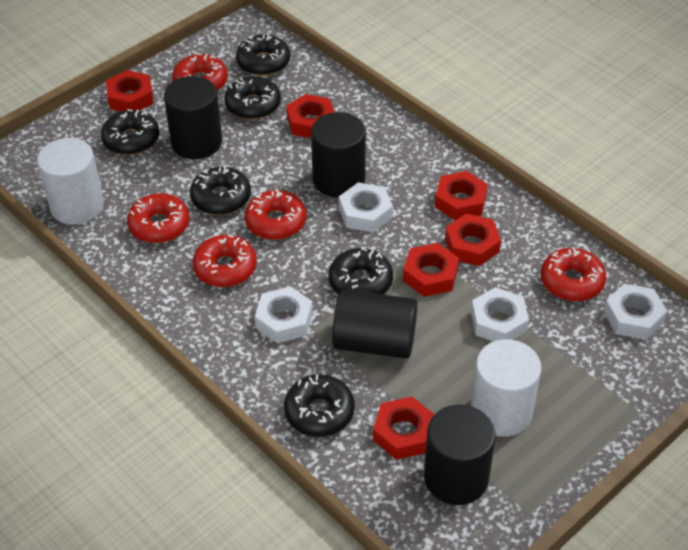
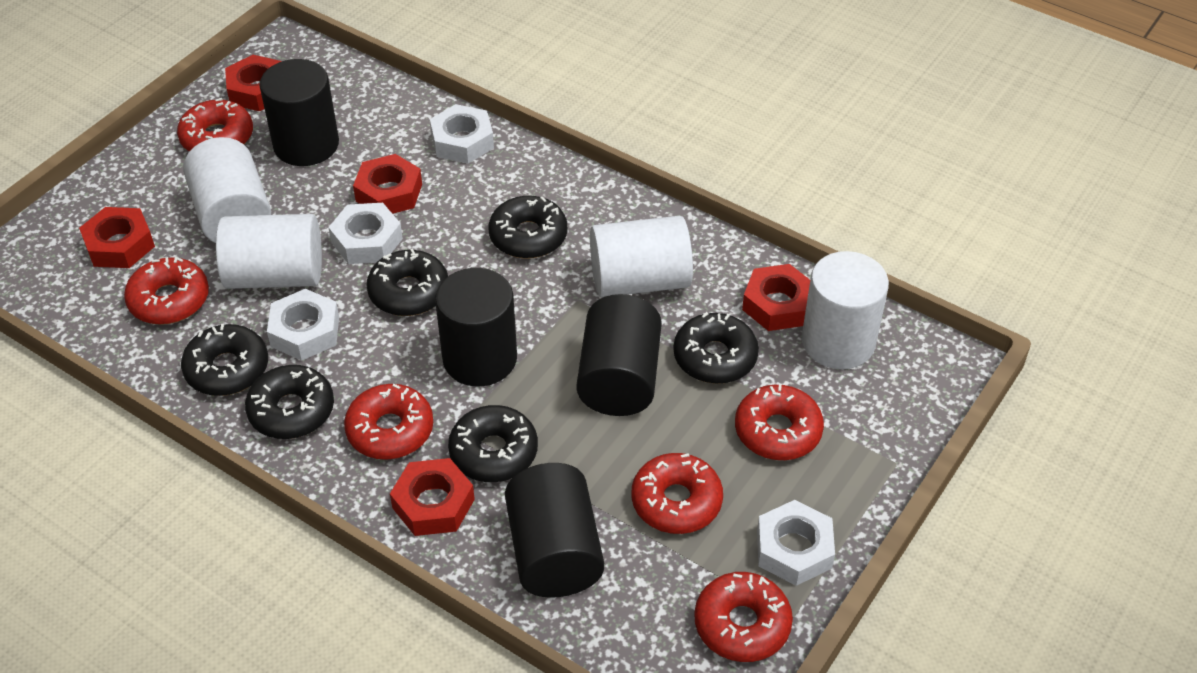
red donut: [127,193,189,243] [172,53,228,91] [193,234,257,287] [245,189,307,240] [541,247,606,301] = 5 -> [124,257,209,325] [177,98,253,152] [344,384,433,460] [631,453,723,534] [694,572,793,662] [735,384,824,460] = 6
red nut: [106,70,154,112] [286,94,334,138] [373,396,435,460] [403,243,459,297] [435,171,488,220] [445,214,501,266] = 6 -> [79,207,155,268] [225,55,282,111] [353,154,422,214] [390,458,475,536] [742,264,810,331] = 5
white cylinder: [37,138,104,225] [471,339,542,437] = 2 -> [183,137,271,243] [216,214,322,289] [590,216,693,297] [802,251,889,369] = 4

